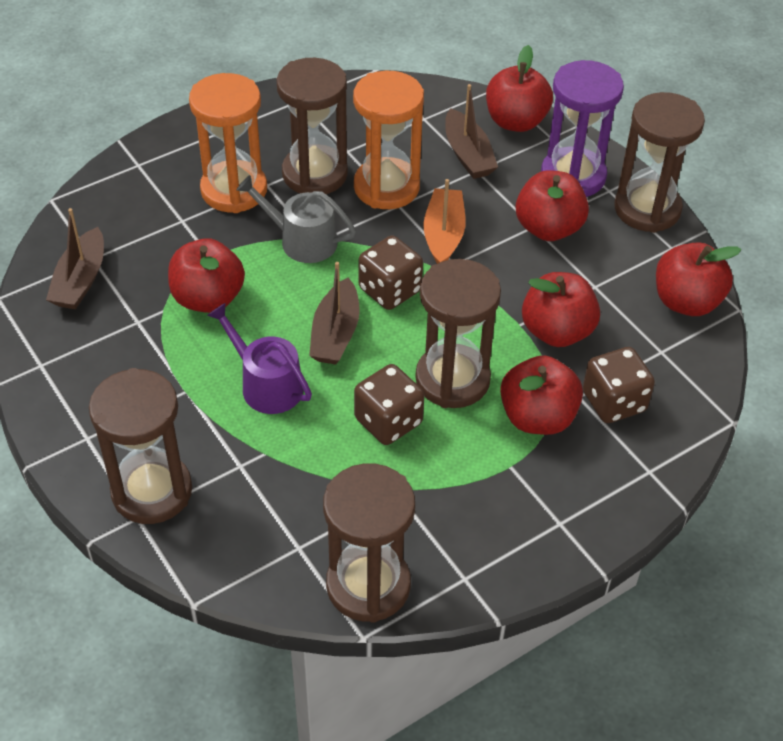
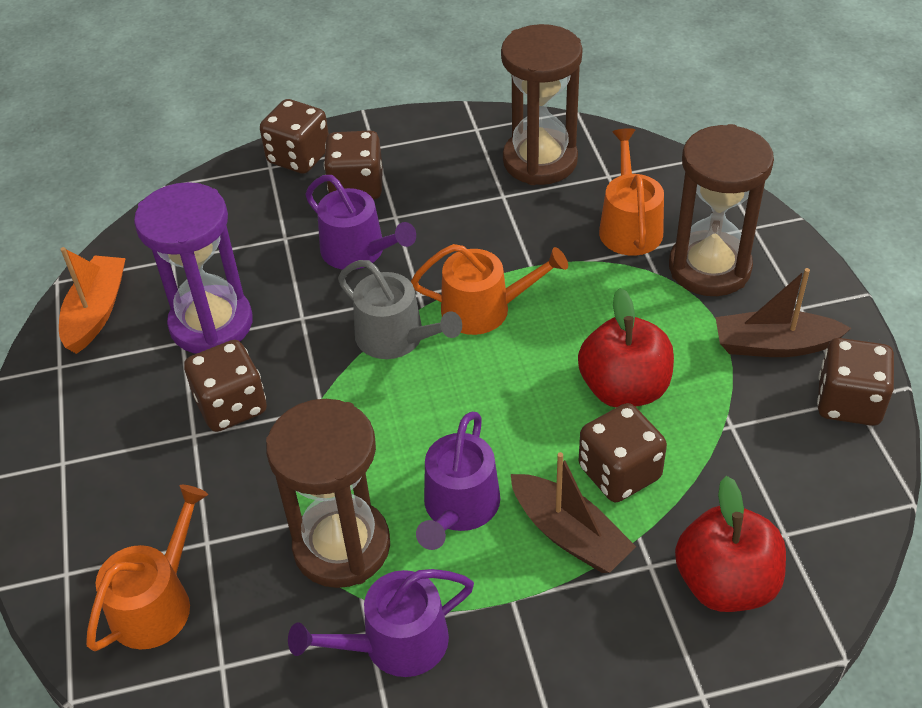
brown boat: [46,208,104,309] [309,262,360,364] [445,84,498,179] = 3 -> [511,452,636,573] [716,268,851,357] = 2
brown dice: [354,364,424,445] [359,235,423,310] [583,347,655,423] = 3 -> [184,340,267,432] [260,99,329,174] [324,131,383,200] [578,403,667,502] [817,338,894,426] = 5
brown hourglass: [89,368,192,524] [277,58,348,194] [323,463,415,623] [415,259,501,408] [614,92,705,233] = 5 -> [266,399,390,588] [501,24,583,185] [669,124,774,296] = 3
orange hourglass: [189,73,267,213] [353,71,424,209] = 2 -> none = 0
orange watering can: none = 0 -> [86,485,208,651] [411,244,568,335] [599,128,664,256] = 3
purple watering can: [207,303,312,414] = 1 -> [288,569,474,677] [305,175,416,270] [416,412,500,550] = 3
red apple: [168,238,245,313] [486,45,553,132] [500,355,583,435] [516,171,589,241] [522,272,600,347] [656,242,741,316] = 6 -> [578,288,674,408] [675,476,786,612] = 2

